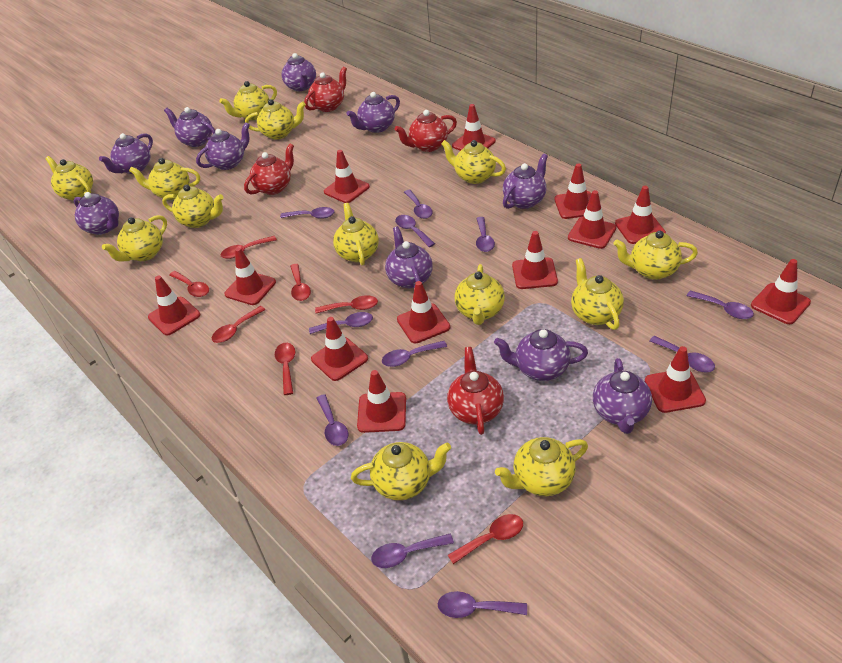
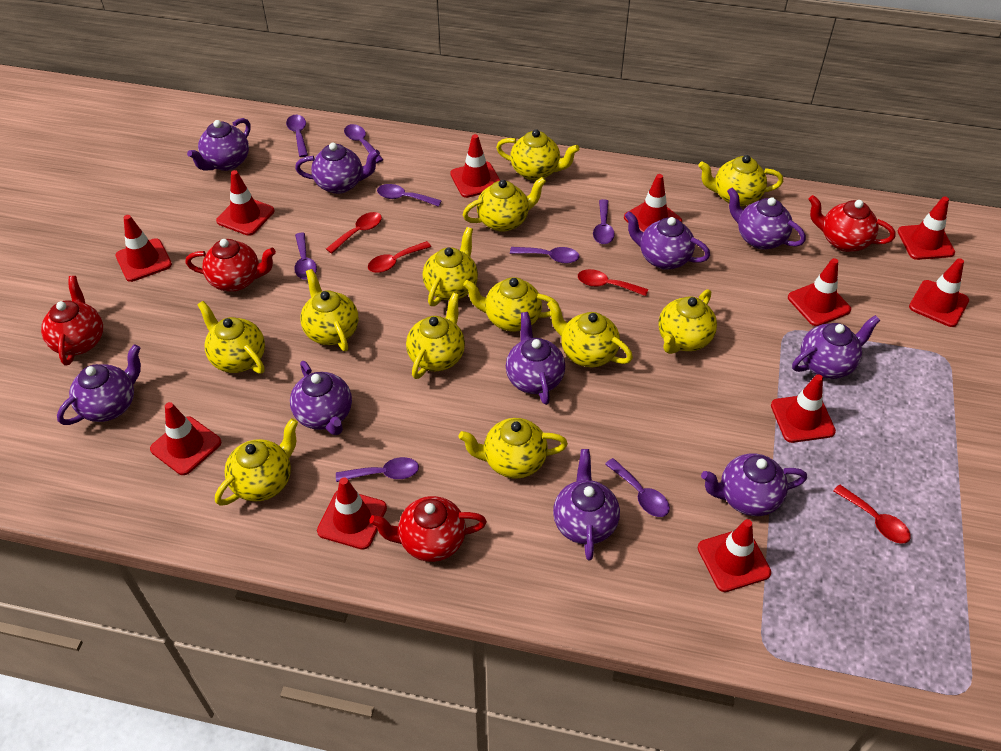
purple spoon: [280,207,334,219] [309,312,373,334] [316,394,348,446] [371,534,454,568] [382,341,447,367] [395,215,435,247] [404,190,433,219] [438,591,527,618] [476,217,495,252] [650,336,715,372] [687,290,754,319] = 11 -> [286,115,308,157] [294,232,317,279] [336,457,419,482] [344,124,383,163] [377,184,442,207] [510,247,579,264] [593,199,615,244] [605,458,670,517] = 8
red spoon: [169,271,209,297] [212,306,266,343] [220,236,277,259] [275,343,295,395] [290,264,311,301] [315,295,378,314] [448,514,523,564] = 7 -> [326,212,382,254] [368,241,431,273] [578,269,648,296] [833,484,911,544] = 4
red traffic cone: [148,276,200,336] [224,247,276,305] [311,317,368,381] [324,150,370,203] [357,370,406,433] [397,281,450,343] [452,104,496,151] [512,231,558,289] [554,163,592,219] [568,190,616,249] [615,186,666,244] [645,346,706,413] [751,259,811,324] = 13 -> [116,215,172,282] [150,402,222,475] [216,170,274,236] [317,477,387,550] [450,134,500,198] [624,174,682,233] [698,519,771,592] [771,374,836,443] [788,258,851,326] [898,196,955,260] [909,258,969,327] = 11
yellow teapot: [45,156,93,200] [102,215,167,262] [129,158,200,200] [162,185,223,228] [219,81,277,120] [245,99,306,140] [333,203,379,266] [351,442,451,501] [441,140,506,184] [455,264,505,325] [495,437,588,496] [571,258,624,330] [613,231,698,280] = 13 -> [197,301,265,374] [215,418,298,506] [300,269,358,351] [406,293,465,379] [422,227,478,306] [459,418,568,479] [463,177,546,232] [463,277,559,332] [496,129,579,180] [547,300,633,367] [658,289,717,354] [698,155,783,206] = 12

